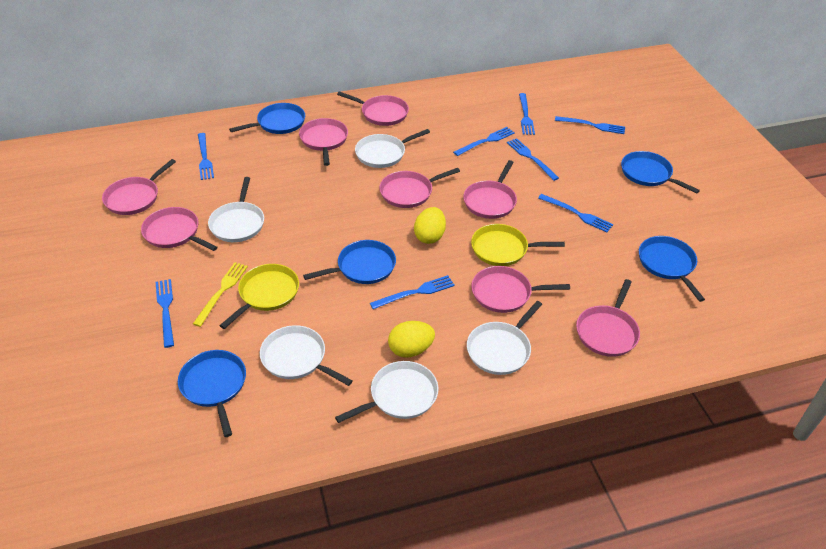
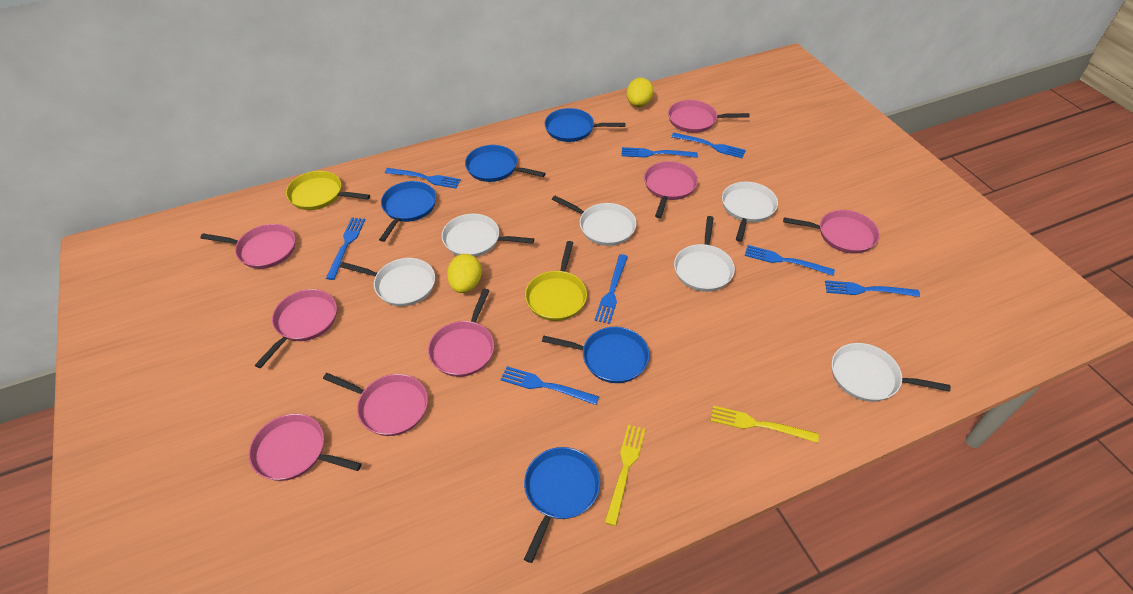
white pan: [208,177,264,242] [260,325,353,386] [335,361,438,423] [355,129,430,168] [467,301,542,375] = 5 -> [340,258,435,306] [442,214,534,257] [552,196,637,246] [674,216,735,292] [722,182,778,242] [831,343,951,402] = 6
yellow fork: [193,262,248,327] = 1 -> [605,425,646,526] [711,406,819,443] = 2

